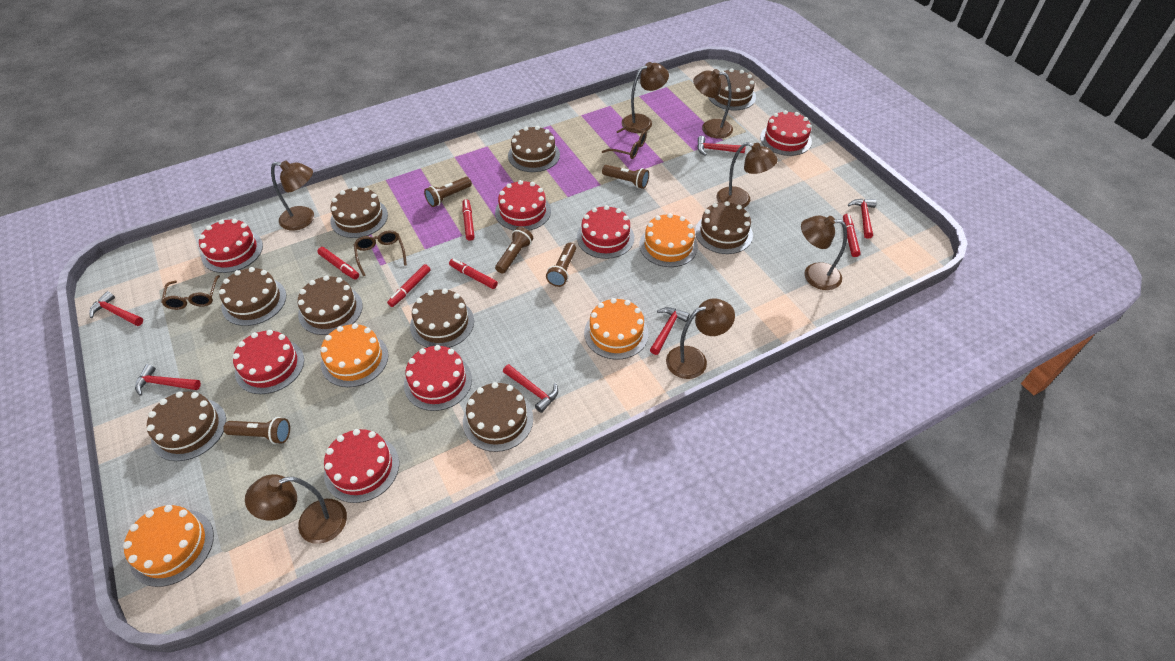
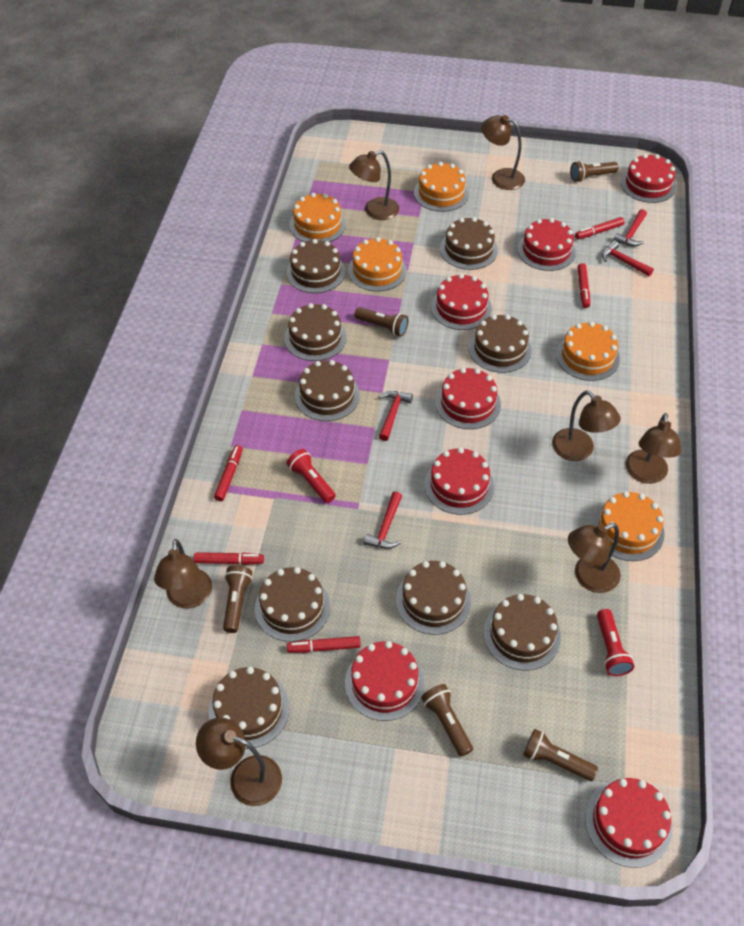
brown glasses: [161,275,220,310] [354,230,407,276] [602,127,647,159] = 3 -> none = 0
orange cake: [123,505,214,587] [321,323,389,387] [584,298,649,360] [639,213,698,267] = 4 -> [290,193,346,242] [348,237,407,291] [414,162,469,212] [556,322,620,381] [592,491,665,561] = 5
red flashlight: none = 0 -> [286,449,336,503] [597,609,634,676] = 2
red hammer: [89,291,143,326] [135,364,201,396] [503,364,558,413] [650,307,690,355] [697,136,746,156] [848,199,876,239] = 6 -> [364,491,402,549] [379,391,413,441] [602,240,654,276] [613,209,647,246] = 4

